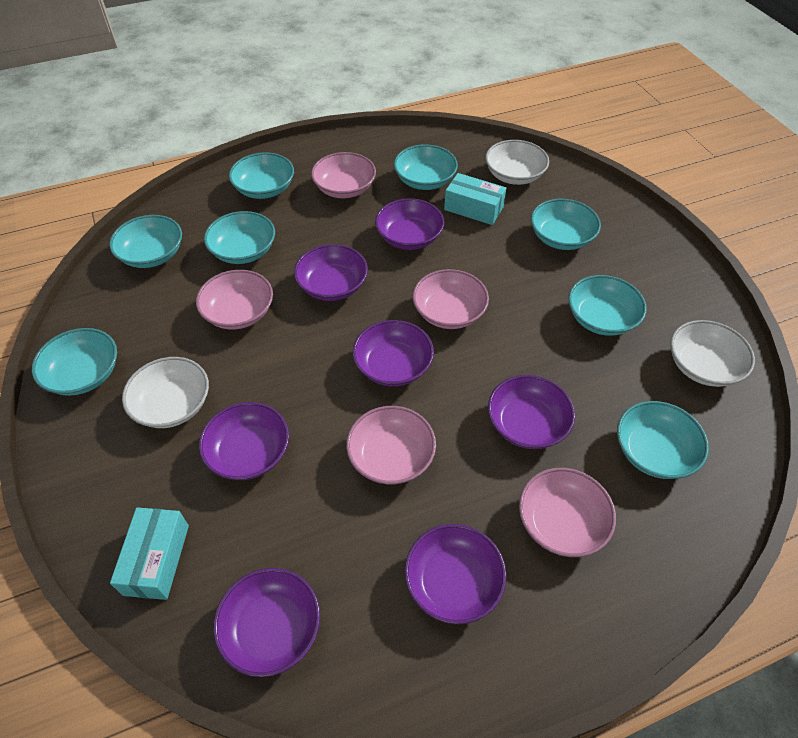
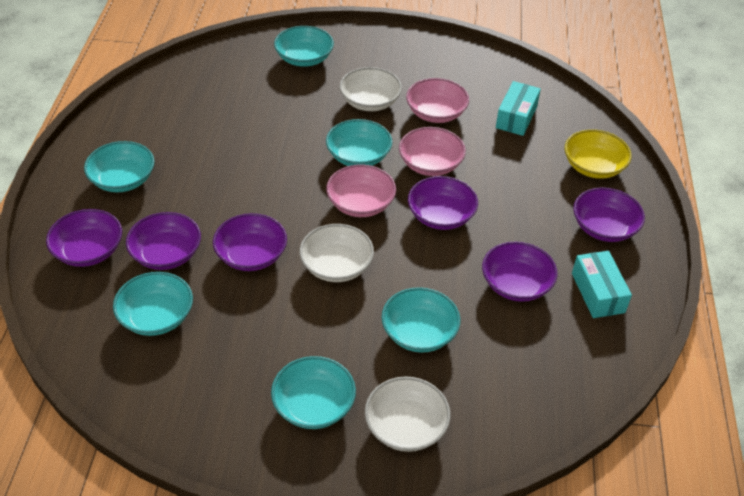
pink bowl: [196,270,273,329] [311,152,376,198] [346,406,436,484] [413,269,489,329] [519,468,616,557] = 5 -> [326,164,396,217] [399,127,466,176] [406,78,469,123] = 3
purple bowl: [199,402,289,480] [213,568,320,677] [294,244,368,301] [353,320,434,387] [375,198,444,250] [405,524,507,624] [488,375,575,449] = 7 -> [46,209,122,267] [126,212,201,270] [213,213,287,271] [408,176,478,230] [482,242,558,302] [573,188,645,242] = 6
turquoise bowl: [32,328,117,396] [109,215,182,268] [204,211,275,264] [229,152,294,199] [394,144,458,190] [531,199,601,250] [568,275,647,336] [617,401,709,479] = 8 -> [84,141,155,192] [113,272,193,336] [271,356,356,429] [274,26,334,67] [326,119,392,166] [381,287,461,353] = 6
yellow bowl: none = 0 -> [565,129,632,179] = 1

